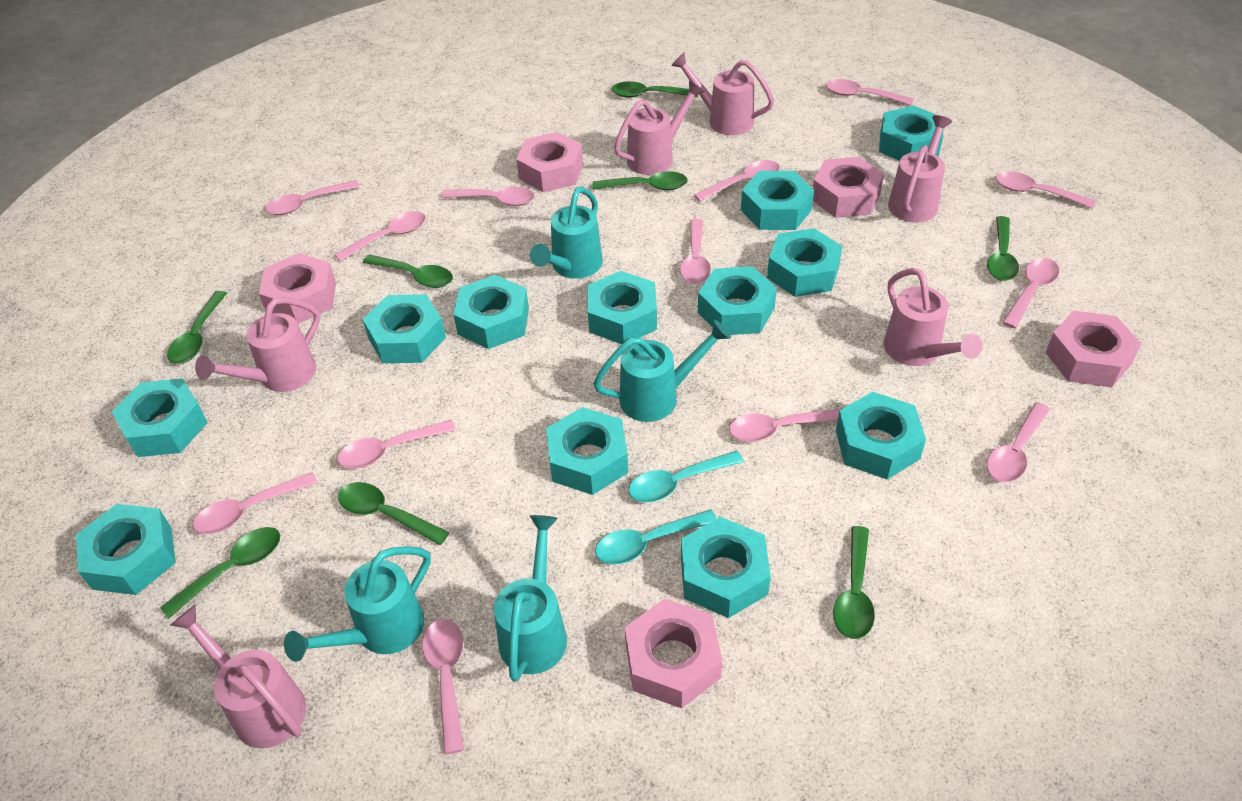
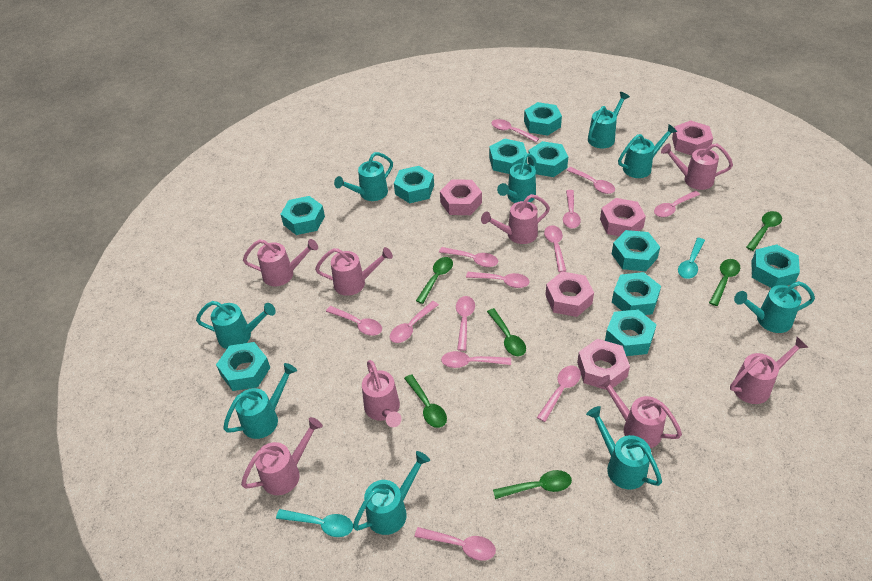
green spoon: [160,527,280,618] [167,291,227,364] [338,482,449,545] [363,254,453,288] [592,171,688,190] [612,81,698,98] [833,526,875,639] [987,216,1019,281] = 8 -> [404,374,447,428] [416,257,453,304] [487,308,526,356] [493,470,572,499] [709,259,740,306] [746,211,782,251] = 6
pink watering can: [170,605,306,749] [195,297,320,392] [614,81,704,175] [671,52,774,135] [884,268,983,366] [888,115,952,223] = 6 -> [241,417,323,495] [243,239,318,286] [315,247,393,296] [362,360,402,427] [481,194,550,244] [597,375,682,448] [661,144,733,190] [730,337,808,404] = 8
turquoise nut: [76,504,176,595] [112,378,208,457] [363,294,446,363] [453,275,529,349] [546,407,628,495] [588,271,657,344] [681,517,771,618] [698,266,777,335] [741,171,814,230] [767,228,842,297] [836,392,926,479] [879,105,943,161] = 12 -> [216,342,270,391] [281,196,325,235] [394,166,434,203] [489,138,527,174] [524,102,562,136] [528,141,568,177] [605,309,656,356] [612,230,660,272] [612,272,661,315] [752,244,800,288] = 10
turquoise watering can: [284,546,431,662] [494,515,567,682] [530,187,603,279] [593,320,731,422] = 4 -> [196,301,276,349] [223,363,297,439] [334,152,393,201] [353,451,430,535] [497,153,536,203] [586,406,662,490] [588,92,630,148] [618,124,677,178] [734,281,815,333] = 9

